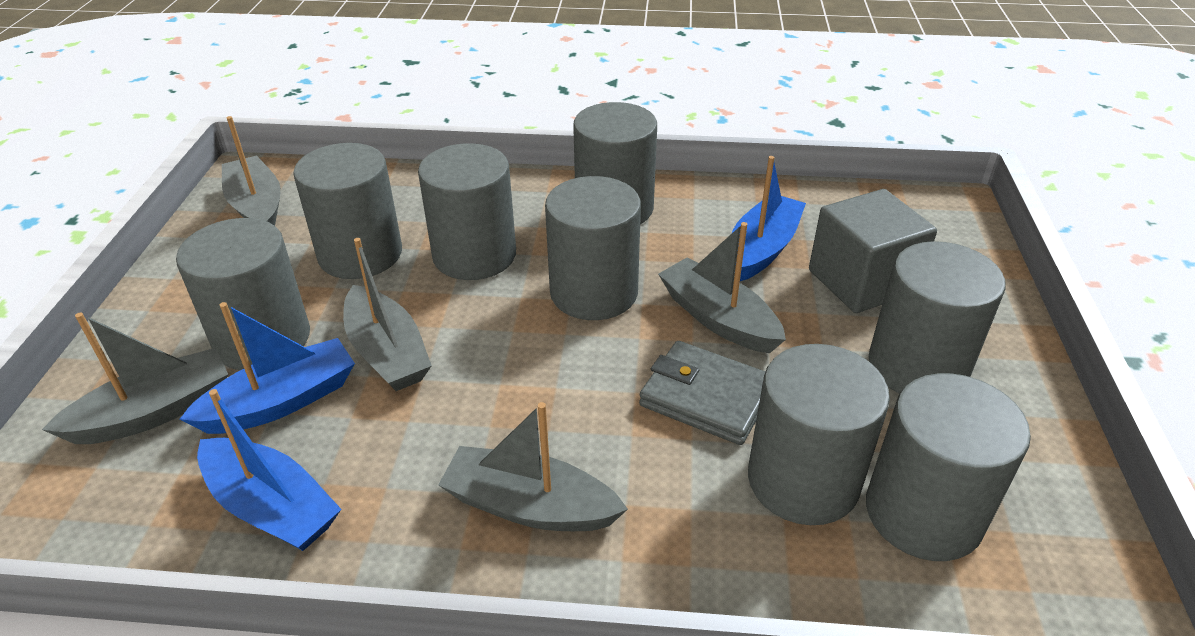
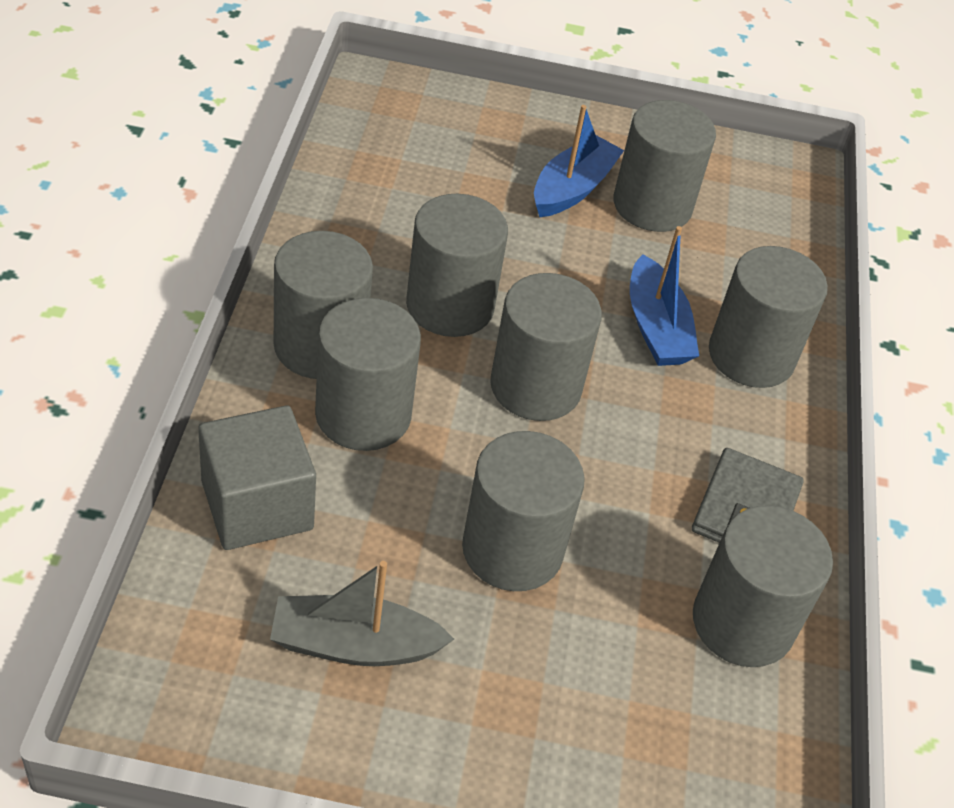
blue boat: [180,302,355,434] [197,389,341,551] [732,156,806,281] = 3 -> [534,105,624,217] [630,226,699,366] = 2
grey boat: [42,312,228,444] [222,116,281,226] [343,238,432,391] [438,402,628,531] [658,222,786,353] = 5 -> [270,561,454,666] = 1

